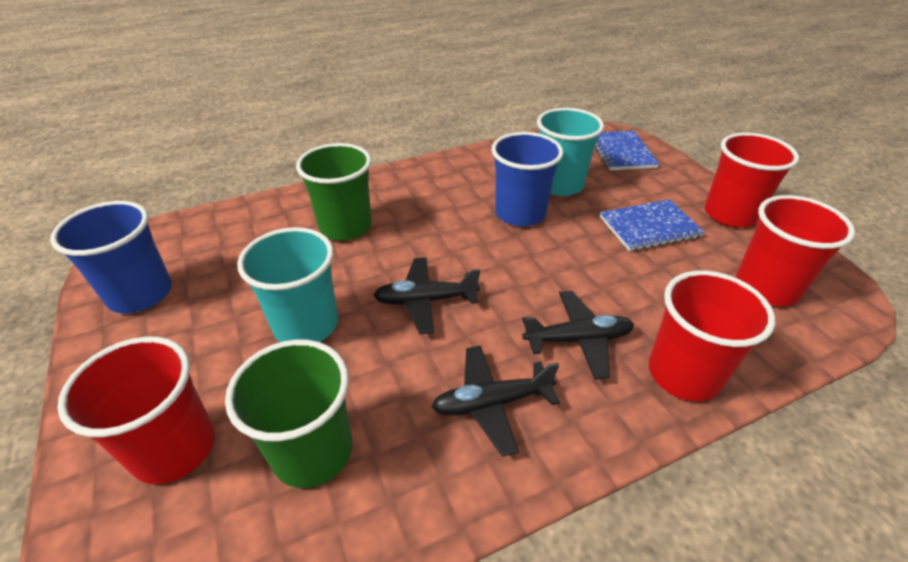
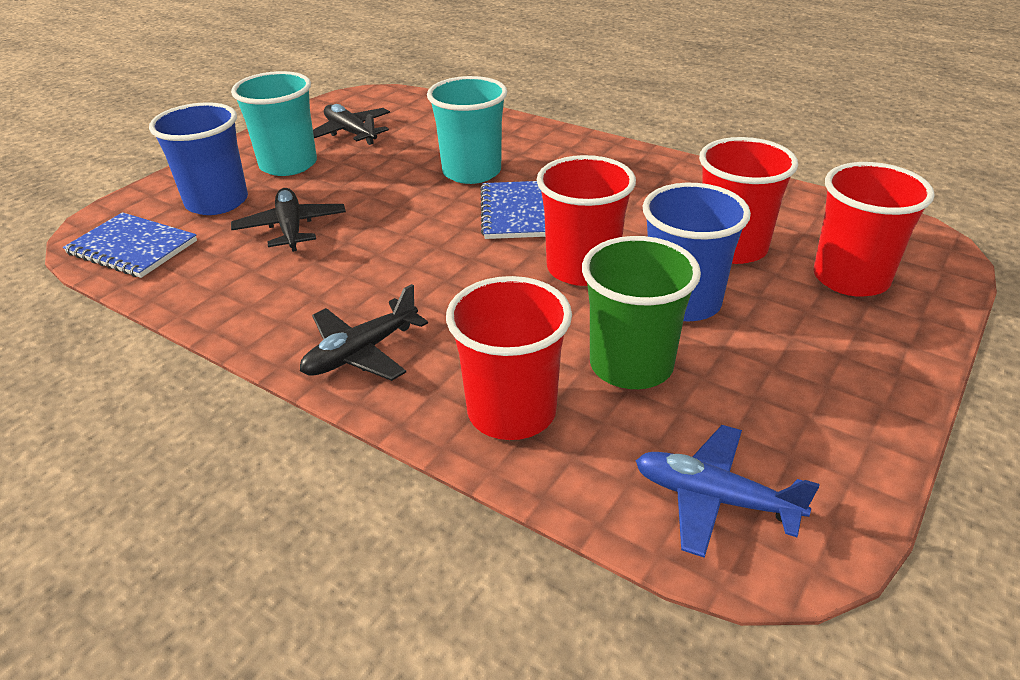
blue plane: none = 0 -> [635,425,819,558] = 1
green cup: [225,339,352,488] [296,143,372,241] = 2 -> [582,236,701,389] = 1

